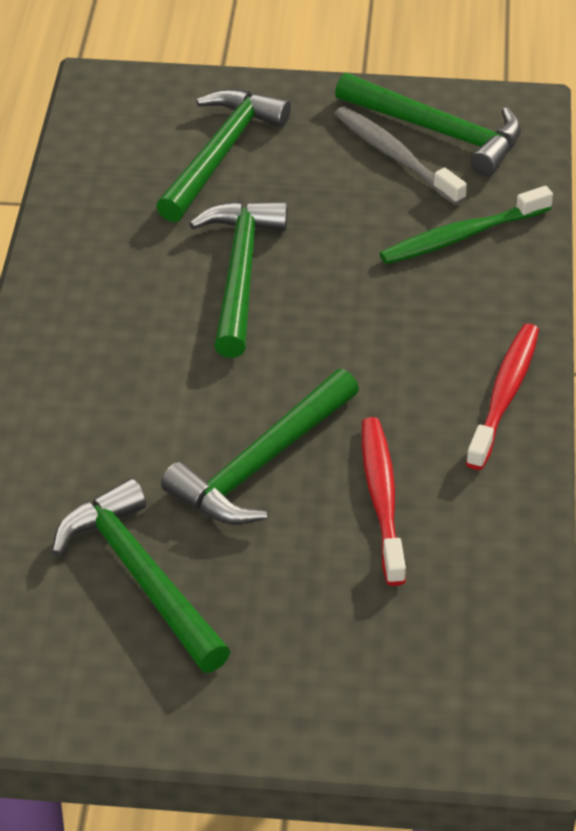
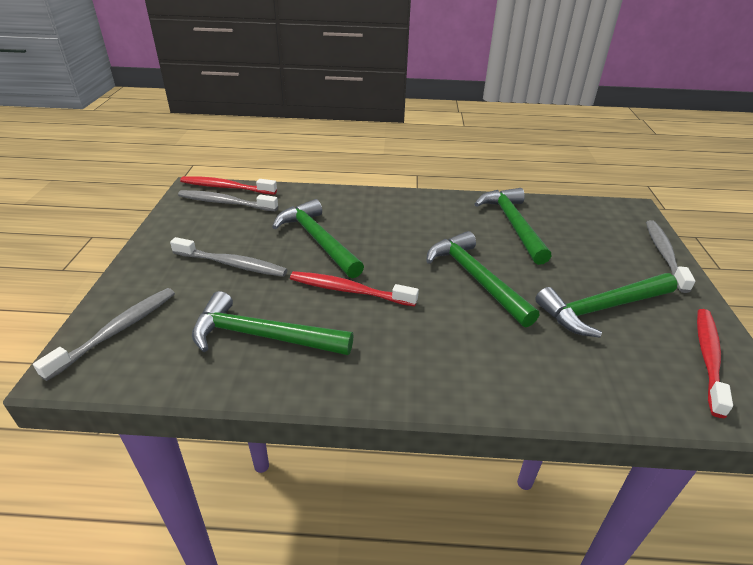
green toothbrush: [380,186,553,264] = 1 -> none = 0
grey toothbrush: [334,106,467,205] = 1 -> [33,288,175,381] [170,237,288,277] [178,190,278,211] [646,220,695,293] = 4
red toothbrush: [362,417,406,586] [466,323,539,470] = 2 -> [180,176,277,195] [290,271,419,307] [697,309,733,418] = 3

